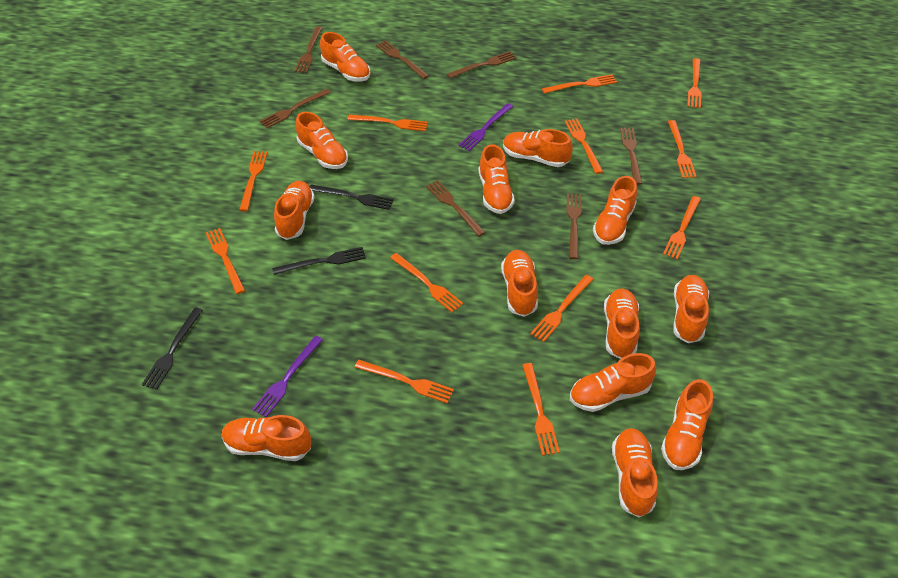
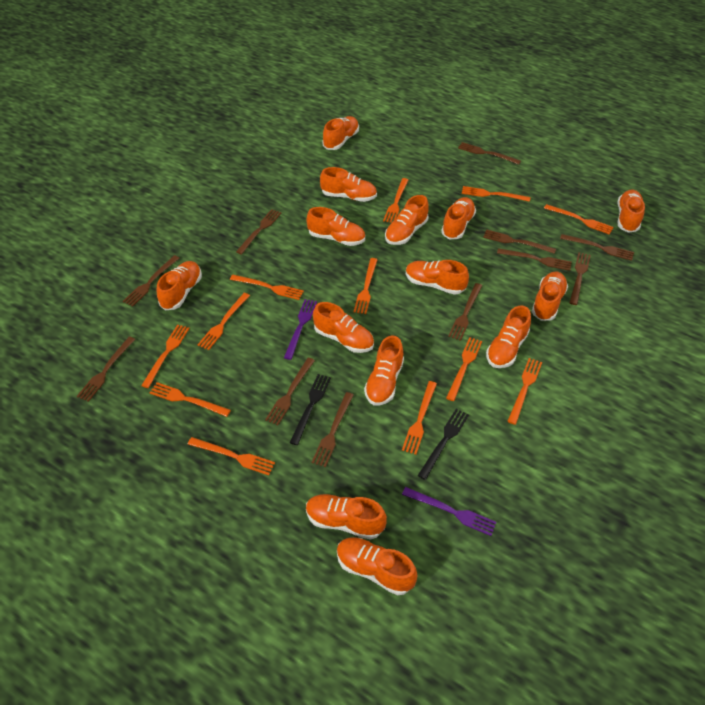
black fork: [142,307,203,390] [272,247,366,275] [310,184,394,210] = 3 -> [290,374,331,445] [418,409,469,480] = 2
brown fork: [260,89,331,128] [295,26,322,73] [376,40,429,79] [426,180,486,236] [447,51,516,78] [566,193,581,259] [620,128,642,185] = 7 -> [77,337,135,402] [123,255,179,307] [236,209,282,254] [265,358,315,425] [312,392,354,467] [448,283,482,341] [458,142,521,164] [483,229,556,254] [497,248,572,271] [560,234,634,261] [569,252,591,305] = 11
orange shoe: [222,415,311,461] [274,181,315,240] [296,112,348,169] [320,32,370,81] [479,144,515,214] [501,250,538,317] [503,129,573,167] [570,353,656,412] [593,176,637,245] [604,288,640,359] [612,428,658,517] [661,379,713,470] [673,275,709,343] = 13 -> [156,261,202,310] [306,207,365,246] [306,494,387,540] [313,302,374,353] [320,167,377,202] [322,116,359,150] [337,537,418,595] [364,336,404,405] [385,195,429,245] [406,260,469,295] [441,197,476,239] [486,305,531,368] [532,271,568,321] [617,190,645,233] = 14

